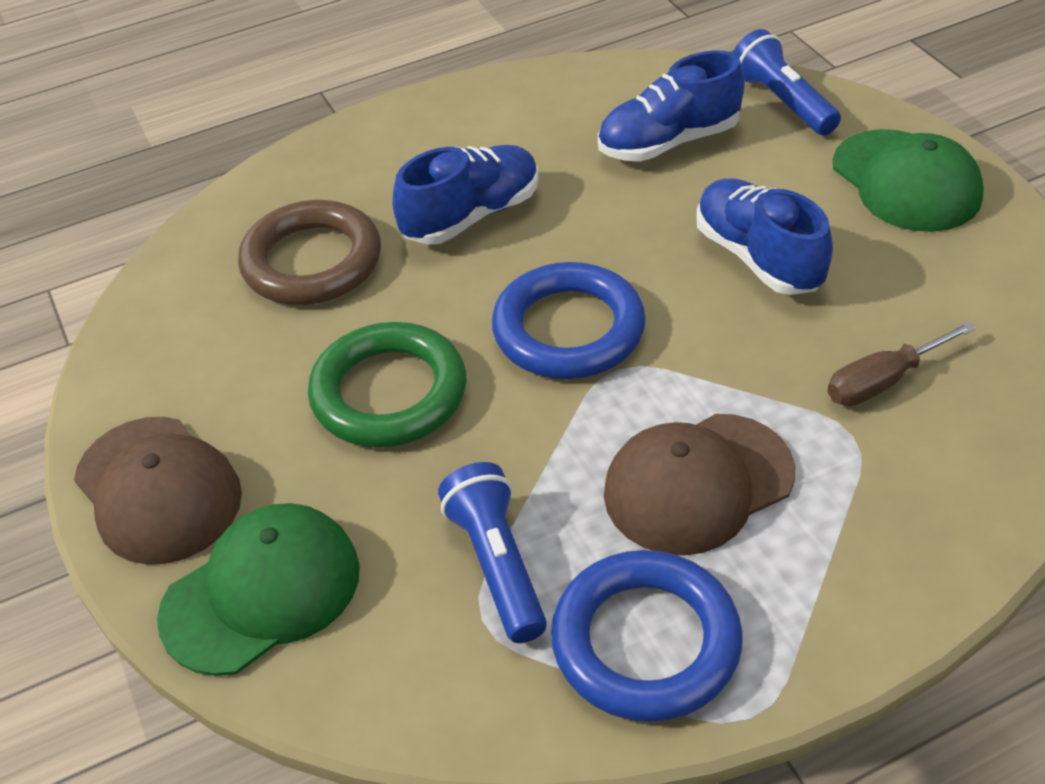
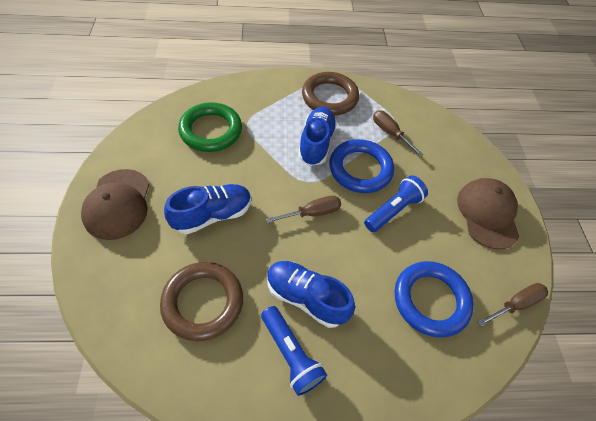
brown ring: [238,200,381,305] = 1 -> [160,262,243,341] [302,72,359,115] = 2
brown screwdriver: [827,321,976,406] = 1 -> [266,195,341,223] [373,110,423,156] [478,283,548,327] = 3
green cap: [157,503,360,676] [833,129,984,232] = 2 -> none = 0

